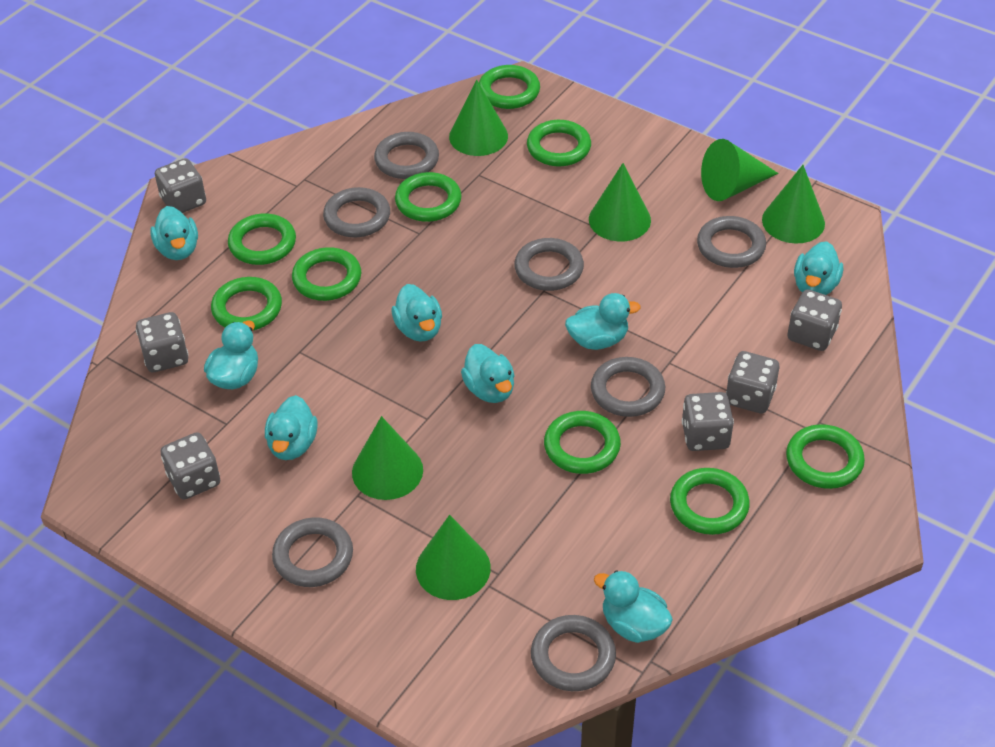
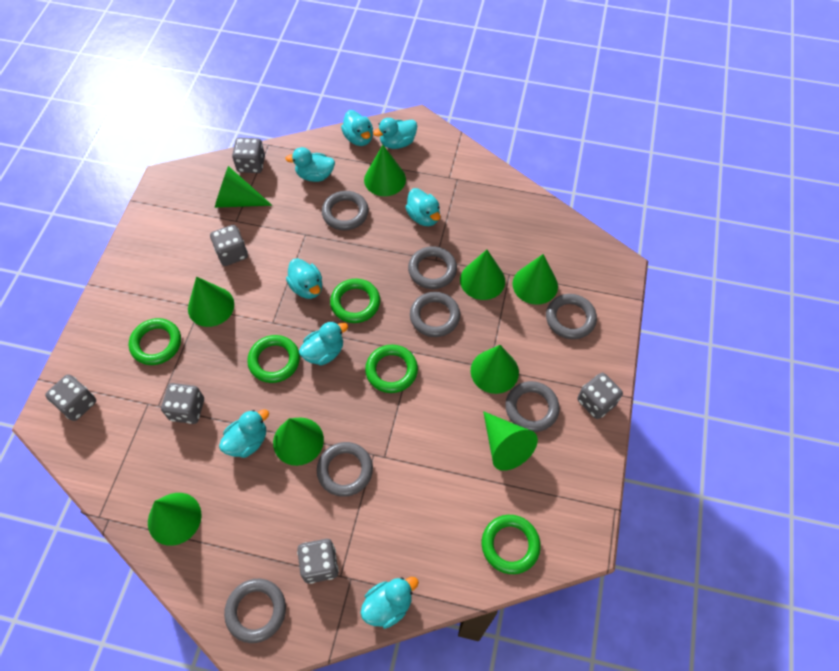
green cone: [352,416,423,500] [416,515,491,600] [449,80,508,156] [589,163,651,241] [701,139,778,201] [762,165,825,244] = 6 -> [148,493,202,546] [188,276,234,327] [215,166,272,208] [273,417,324,466] [364,145,406,196] [460,250,505,300] [470,345,519,394] [483,411,538,471] [512,254,558,305] = 9
green ring: [211,277,282,330] [228,213,296,265] [292,247,361,301] [395,172,462,222] [479,65,540,109] [527,120,591,166] [544,411,621,474] [670,468,750,535] [786,424,865,489] = 9 -> [129,318,181,365] [247,335,300,383] [330,279,380,323] [365,345,418,393] [482,515,541,574] = 5

